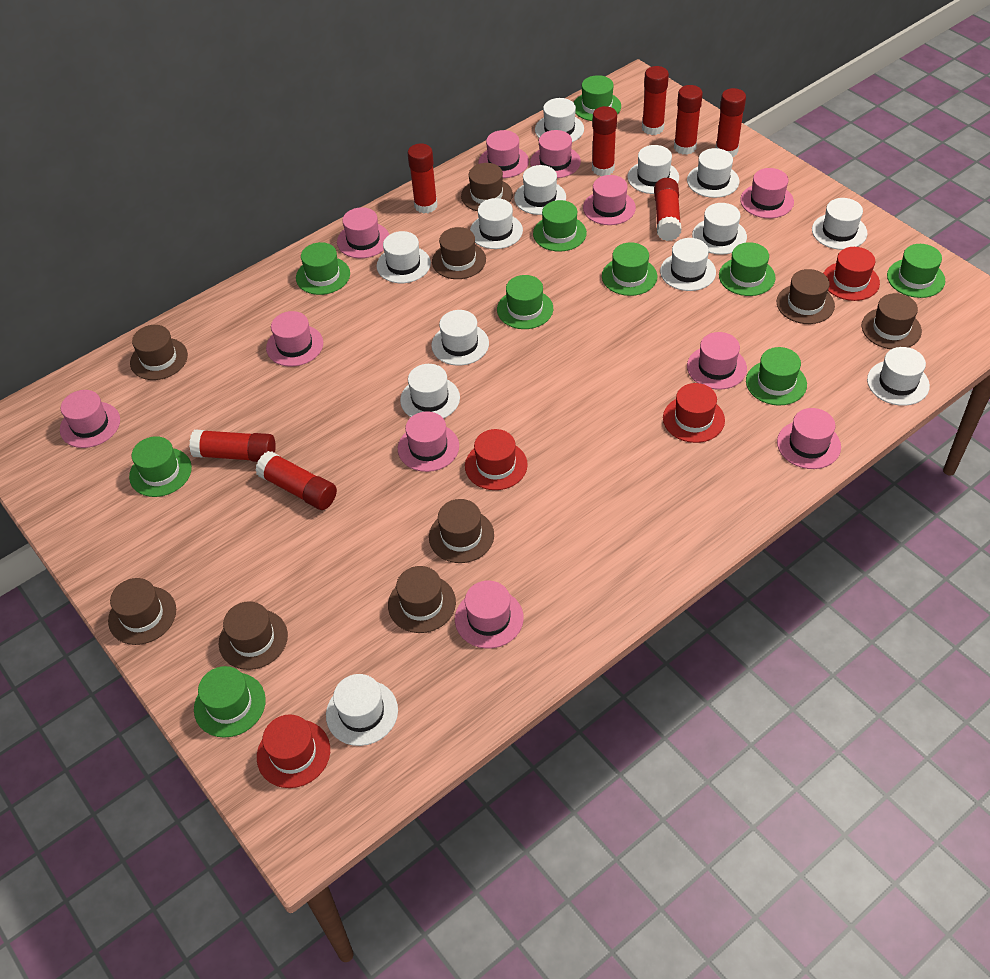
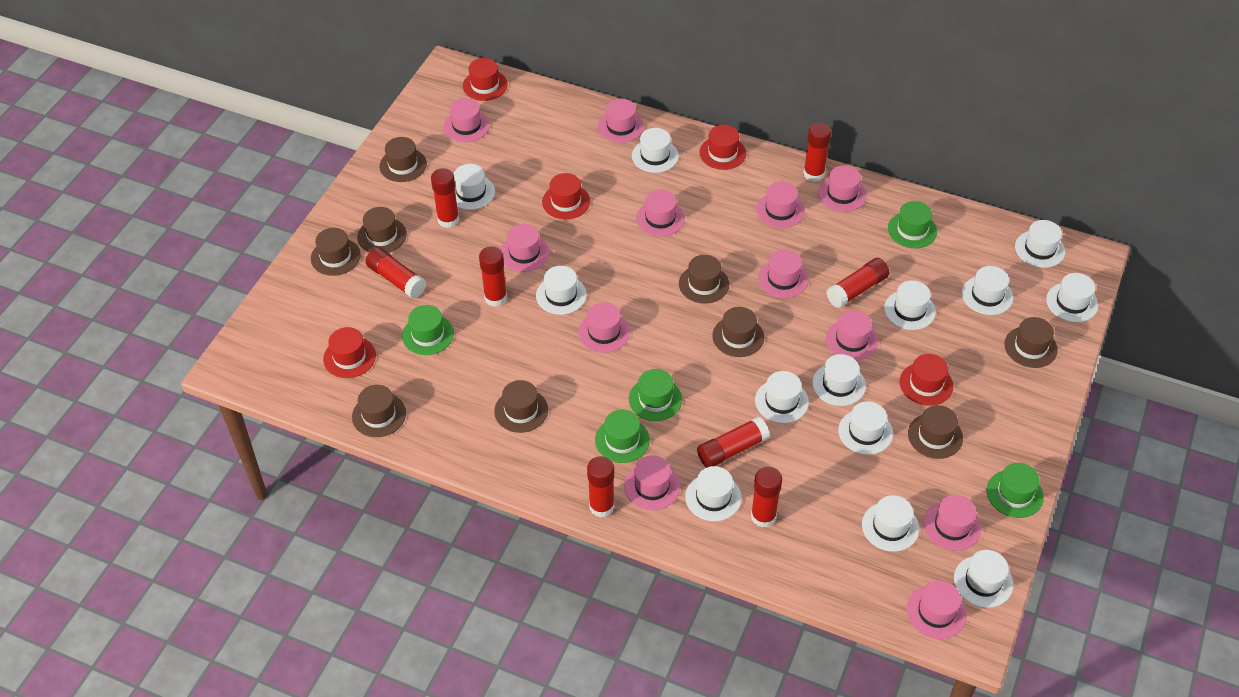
green hat: [129,436,192,497] [194,666,266,738] [296,242,350,295] [497,275,553,329] [533,200,587,251] [574,75,621,121] [602,242,658,296] [719,242,776,296] [746,347,807,406] [887,244,945,298] = 10 -> [402,305,454,355] [595,409,650,463] [629,369,682,421] [888,201,937,248] [986,463,1044,518] = 5
pink hat: [60,390,120,448] [266,311,323,367] [337,207,389,258] [398,411,459,472] [455,580,524,649] [479,130,529,178] [530,130,581,178] [583,175,636,225] [687,332,747,390] [740,168,794,218] [777,408,841,469] = 11 -> [444,98,490,142] [500,224,549,272] [578,303,630,353] [598,99,644,143] [624,455,680,510] [636,190,685,237] [756,182,805,228] [758,249,808,298] [818,165,867,212] [826,310,878,361] [907,580,967,639] [924,495,981,551] = 12
red hat: [257,715,330,788] [465,429,528,490] [663,383,725,443] [823,247,880,301] = 4 -> [323,327,376,378] [463,58,508,101] [542,173,590,219] [699,125,746,170] [899,354,953,406] = 5

